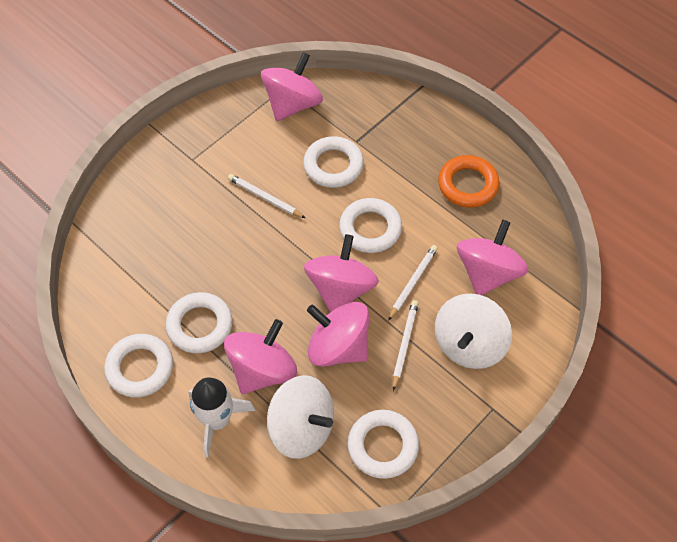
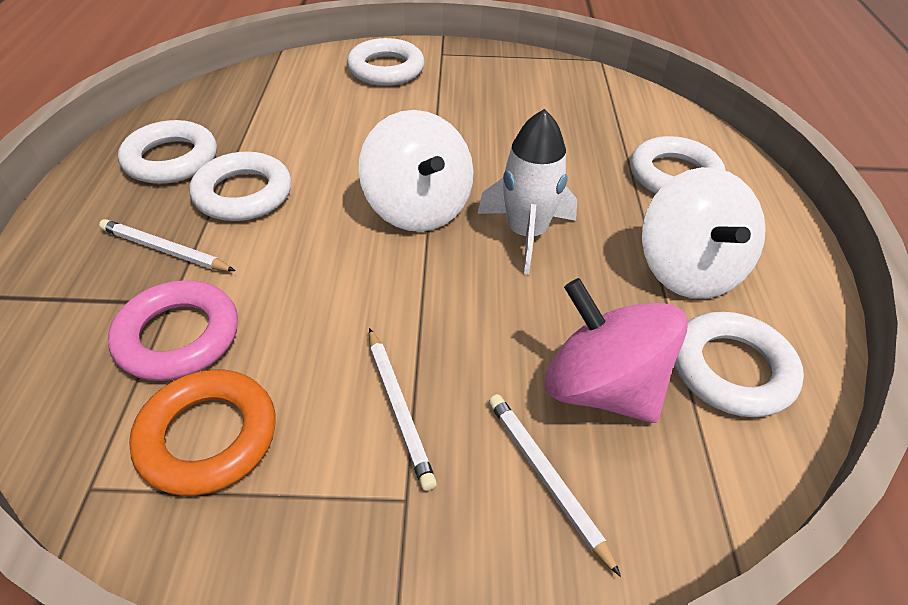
pink ring: none = 0 -> [108,280,238,381] = 1
pink spinning top: [224,319,297,394] [261,52,323,121] [304,234,379,312] [307,302,369,367] [457,220,528,295] = 5 -> [545,278,687,423] = 1

